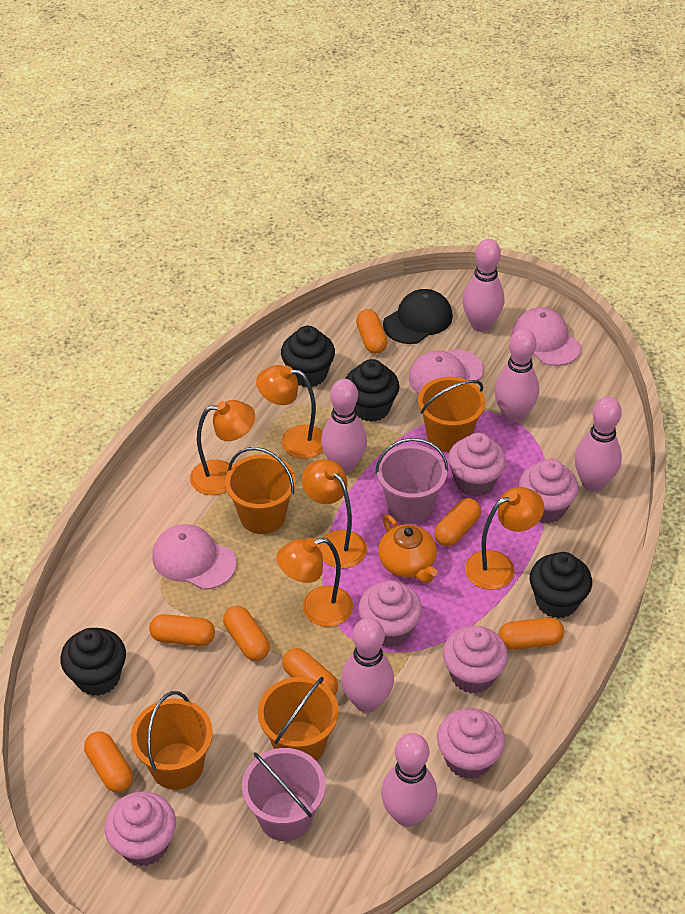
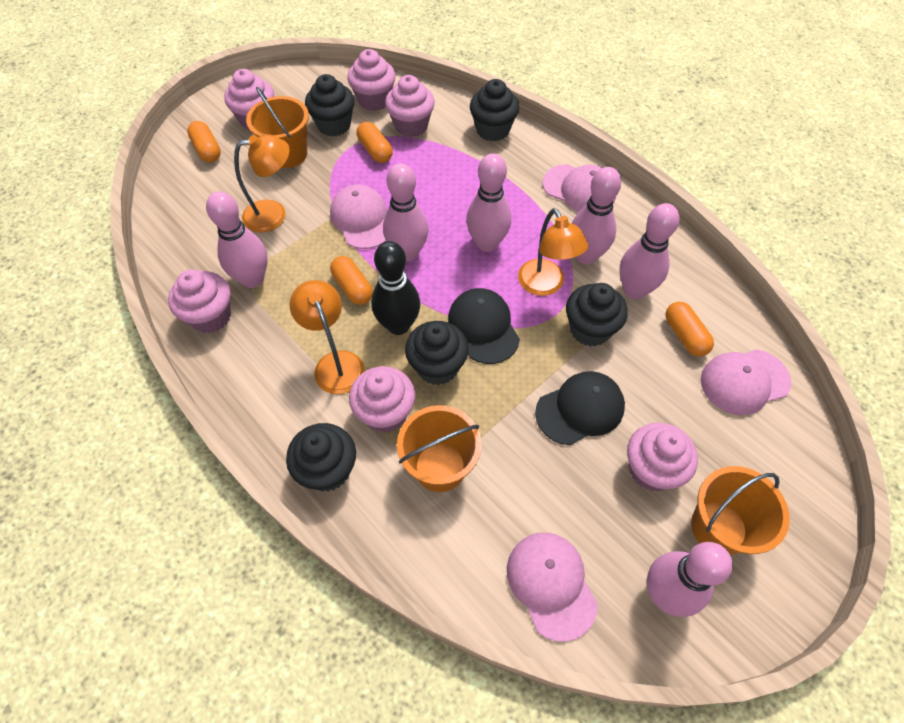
black bowling pin: none = 0 -> [371,241,420,335] = 1
black cap: [383,289,453,344] = 1 -> [448,288,520,364] [535,371,625,445] = 2
black cupcake: [60,628,126,696] [281,326,335,387] [346,359,399,422] [530,552,592,618] = 4 -> [286,423,356,492] [305,74,355,137] [405,321,469,385] [470,79,520,141] [566,283,628,347] = 5
orange bucket: [131,691,213,790] [225,447,296,534] [258,677,339,761] [418,377,485,452] = 4 -> [246,87,309,168] [397,405,482,492] [691,466,790,555] = 3
orange capsule: [84,731,133,792] [149,614,215,646] [223,606,270,661] [282,648,338,696] [356,309,388,354] [434,498,481,546] [498,617,564,650] = 7 -> [187,121,221,162] [330,256,373,305] [357,122,393,163] [665,302,714,356] = 4
orange lamp: [190,400,255,495] [256,365,323,459] [277,538,353,627] [302,460,367,568] [465,487,544,590] = 5 -> [234,135,289,233] [290,280,365,394] [518,208,588,296] = 3
orange teapot: [378,514,437,583] = 1 -> none = 0
pink bucket: [242,748,326,841] [375,438,448,524] = 2 -> none = 0
pink cap: [152,524,237,590] [409,349,484,394] [512,307,581,366] = 3 -> [330,184,387,249] [507,533,598,642] [543,164,616,212] [701,349,791,415] = 4

